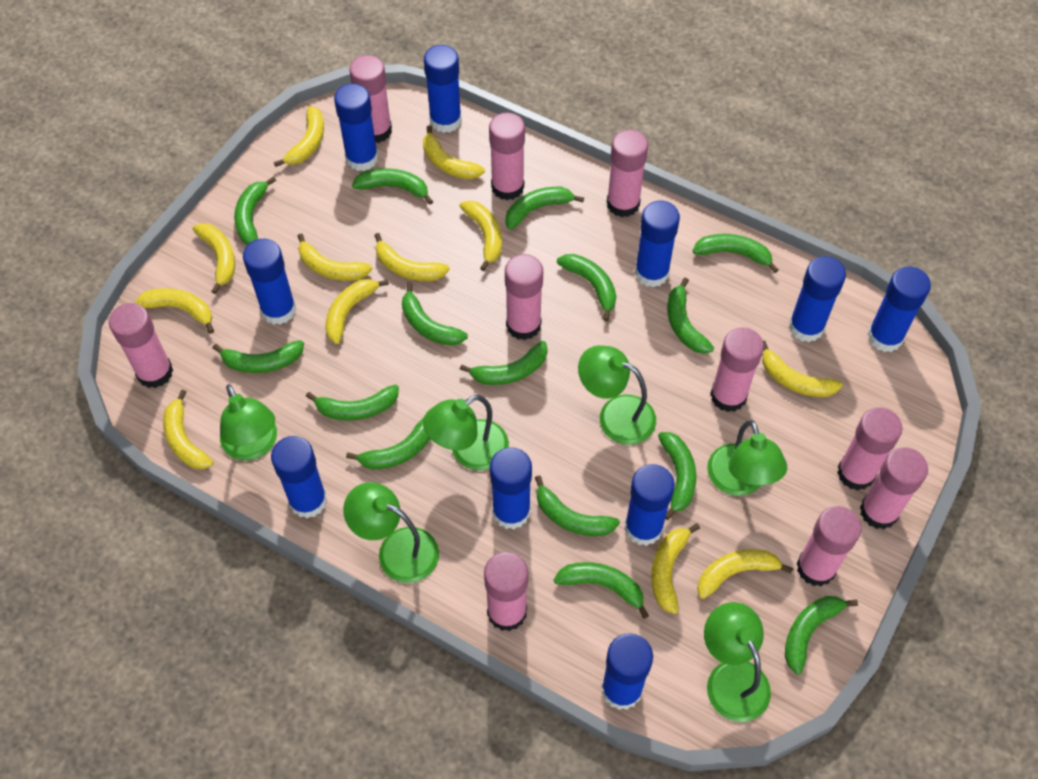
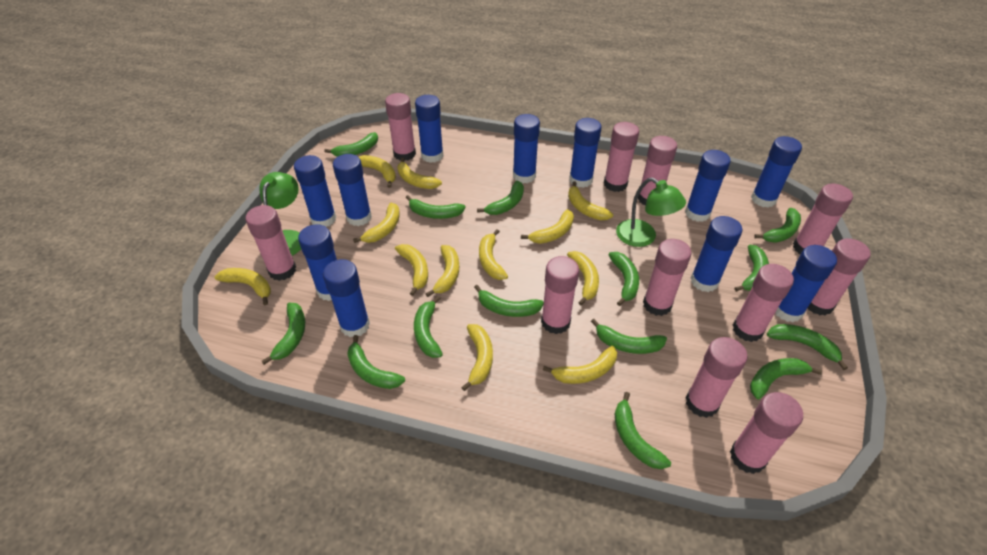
blue glue stick: [243,239,296,325] [271,436,327,518] [334,83,378,171] [424,45,462,133] [490,447,532,529] [601,633,653,710] [625,464,675,546] [635,201,680,287] [789,256,846,342] [867,266,931,352] = 10 -> [294,155,336,227] [298,224,337,301] [323,259,370,337] [333,154,372,226] [415,95,443,163] [513,114,540,183] [569,118,602,188] [685,150,731,222] [691,216,742,292] [751,136,802,207] [775,245,837,322] = 11
green banana: [212,340,304,373] [234,176,276,245] [306,384,399,421] [346,418,430,470] [352,168,433,205] [402,283,468,346] [460,341,548,385] [505,187,584,230] [535,475,620,536] [554,562,649,619] [557,254,616,321] [658,432,697,520] [667,278,714,354] [692,234,779,273] [785,596,858,674] = 15 -> [262,303,305,365] [324,132,378,157] [347,335,405,389] [406,195,466,219] [414,296,443,358] [474,285,544,317] [477,181,524,215] [591,319,667,354] [609,252,639,306] [615,392,671,469] [735,245,769,292] [750,358,822,399] [754,208,801,243] [767,324,848,370] = 14
green lamp: [220,384,277,461] [343,482,439,583] [423,395,509,471] [578,345,656,445] [704,602,771,722] [707,420,787,496] = 6 -> [259,172,301,256] [616,178,686,247] = 2
pink glue stick: [109,303,173,388] [349,55,392,143] [484,552,528,631] [489,113,525,200] [505,254,543,340] [607,130,648,217] [710,327,764,412] [797,506,861,586] [837,407,902,490] [860,447,928,529] = 10 -> [245,205,296,281] [385,93,416,161] [541,256,579,334] [604,122,639,192] [638,136,677,205] [643,239,691,316] [686,337,748,418] [730,392,803,474] [733,264,794,342] [793,184,853,255] [808,238,871,316] = 11

